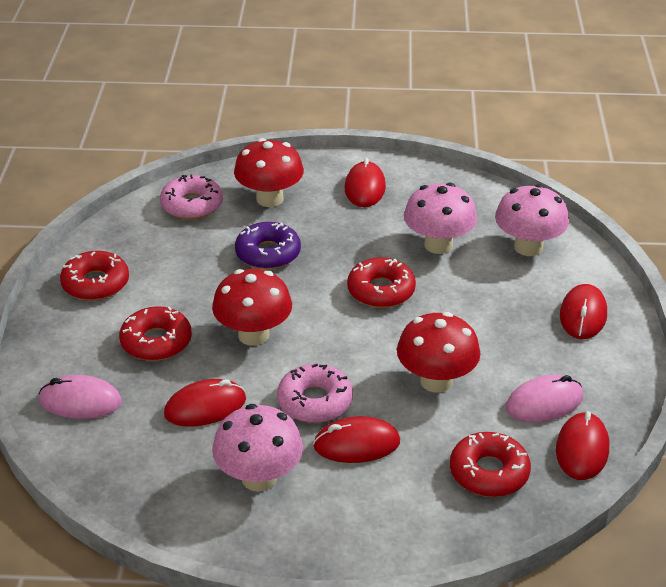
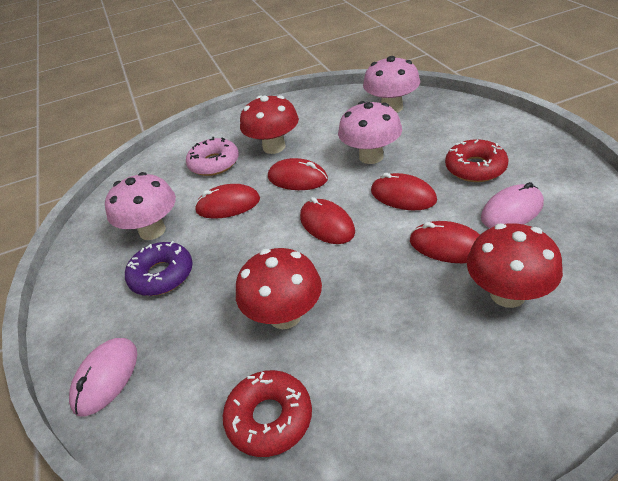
pink donut: [160,175,223,219] [277,364,353,423] = 2 -> [186,137,239,176] = 1
red donut: [60,251,129,301] [119,306,192,361] [347,257,416,308] [450,432,531,497] = 4 -> [223,370,312,457] [445,139,509,182] = 2

